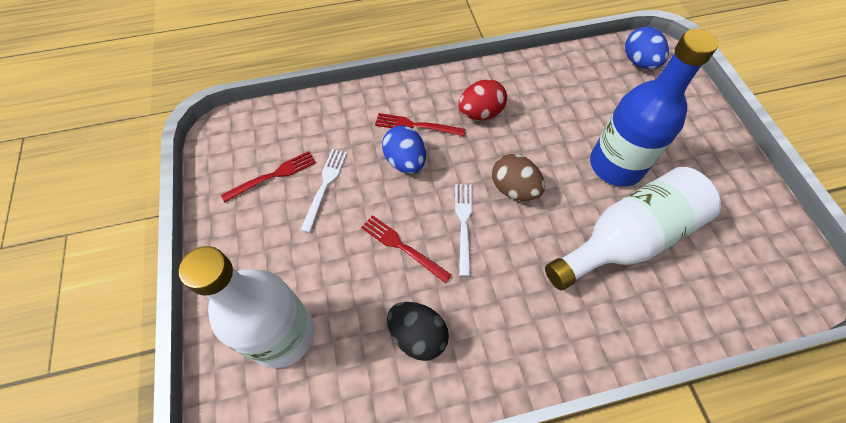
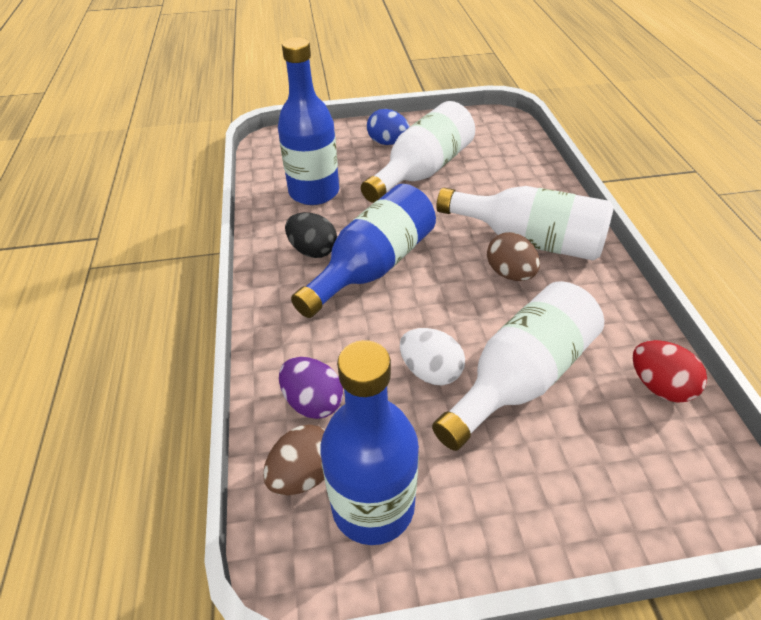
blue bottle: [590,29,718,187] = 1 -> [278,37,339,205] [291,184,436,318] [320,340,419,545] = 3
blue egg: [382,125,426,174] [625,26,669,69] = 2 -> [367,109,409,145] = 1
brown egg: [492,154,545,201] = 1 -> [263,425,325,496] [487,232,540,281] = 2
purple egg: none = 0 -> [279,357,343,419] = 1
red fork: [221,151,316,202] [361,215,452,283] [375,113,465,136] = 3 -> none = 0
white bottle: [179,246,314,368] [545,167,721,290] = 2 -> [361,101,475,203] [432,281,604,451] [436,186,614,261] = 3
white egg: none = 0 -> [400,328,465,385] = 1
white fork: [301,149,347,233] [455,184,473,276] = 2 -> none = 0

